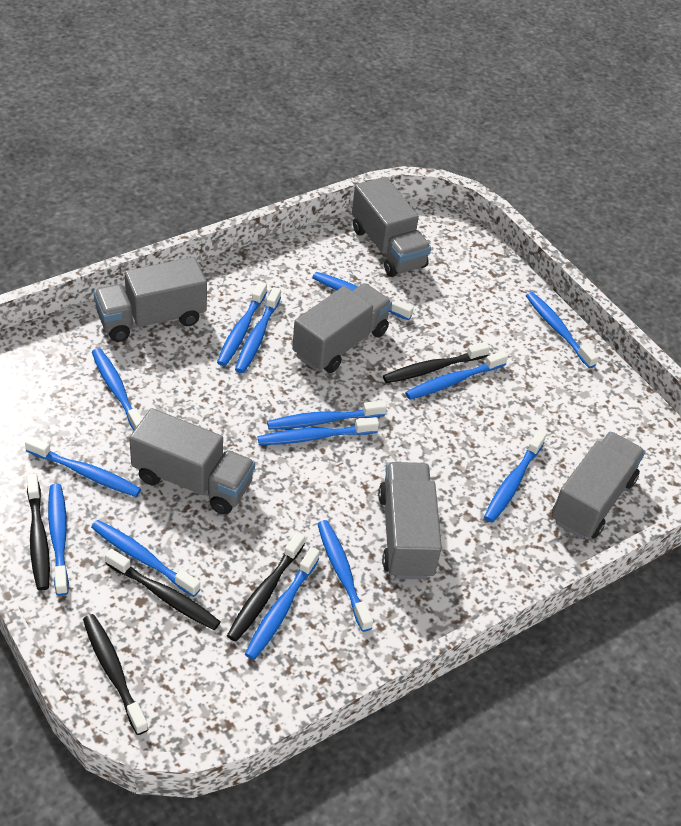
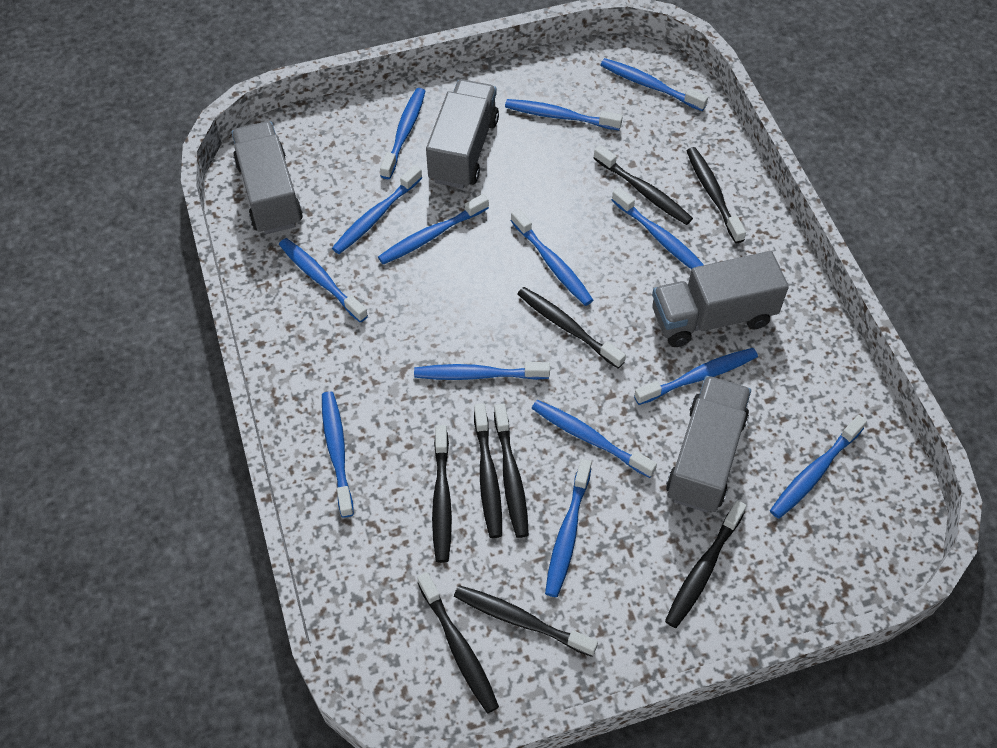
black toothbrush: [27,474,50,591] [83,614,149,735] [105,549,221,630] [227,532,305,642] [383,342,490,383] = 5 -> [417,572,499,713] [432,425,452,563] [454,585,598,657] [474,403,502,538] [494,404,529,538] [518,287,626,369] [594,145,693,225] [665,500,747,628] [687,147,746,243] = 9
grey truck: [94,257,207,342] [129,408,255,515] [292,283,392,373] [352,177,431,277] [378,462,442,579] [551,432,645,539] = 6 -> [231,121,303,234] [426,79,499,189] [652,251,789,347] [666,376,751,513] = 4

